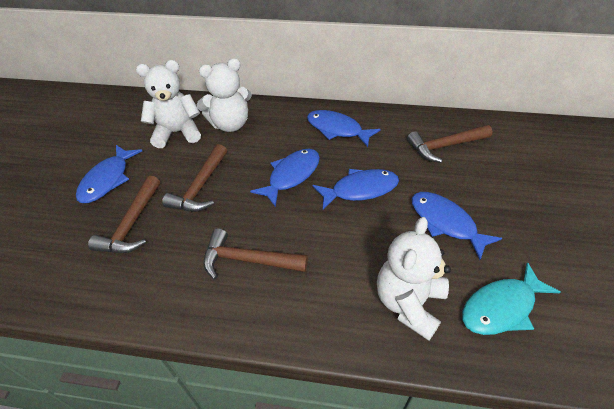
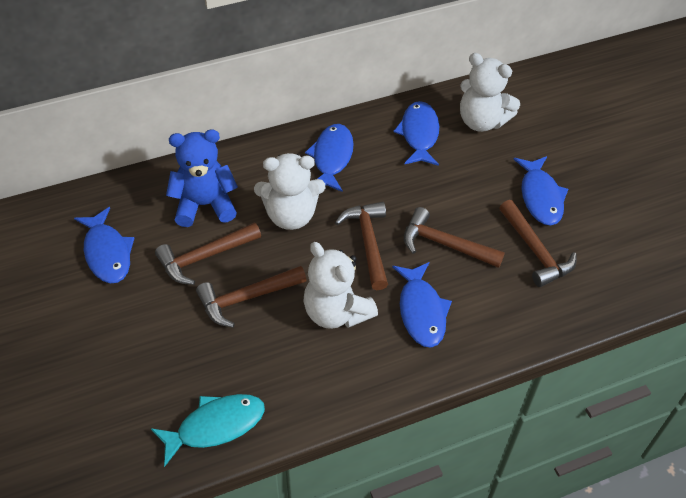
blue teddy bear: none = 0 -> [166,129,238,227] = 1
brown hammer: [88,175,160,253] [162,144,227,212] [203,228,308,280] [407,125,493,163] = 4 -> [155,222,261,285] [196,266,307,328] [335,202,388,290] [404,207,505,268] [499,200,577,287] = 5

